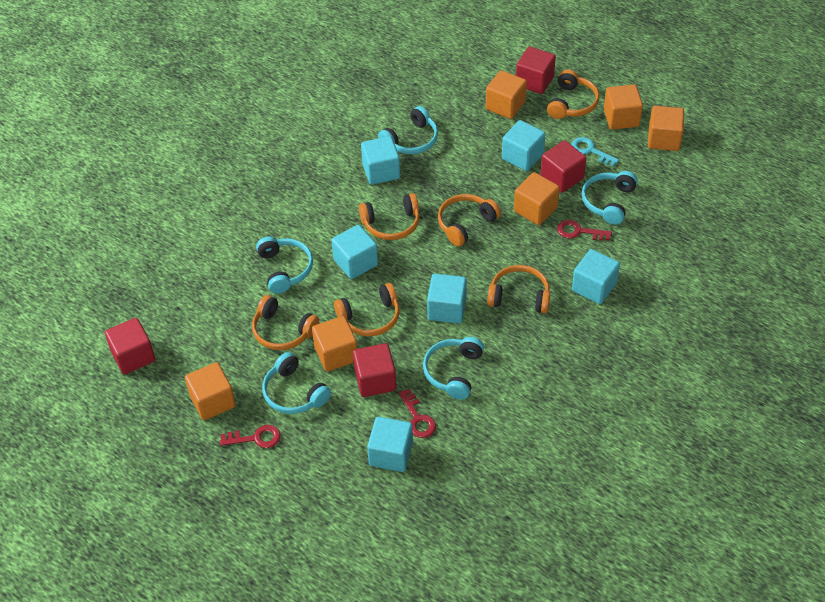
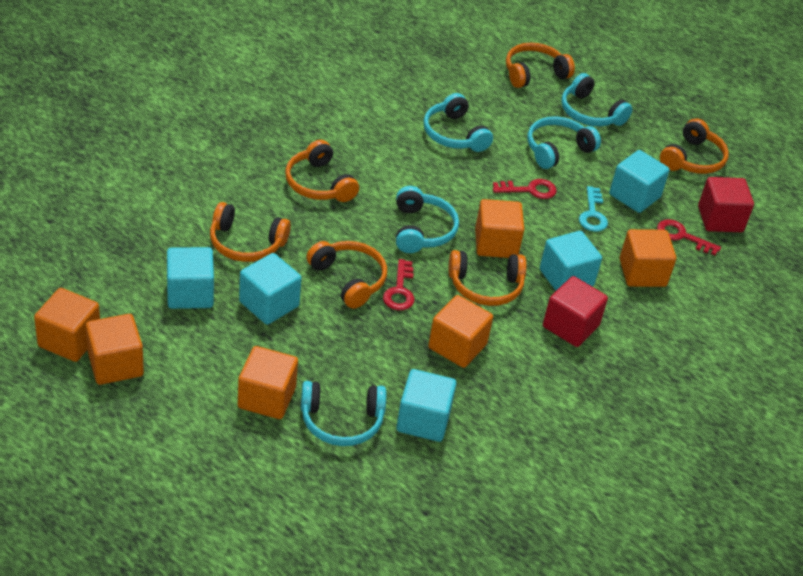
red cube: [105,318,155,374] [353,343,396,397] [516,47,556,94] [540,141,586,193] = 4 -> [543,276,608,347] [698,177,754,232] = 2
turquoise cube: [331,225,378,279] [361,136,400,185] [367,417,413,472] [427,274,467,324] [502,120,546,171] [572,249,620,304] = 6 -> [167,247,214,309] [239,253,302,325] [396,369,456,442] [540,231,602,291] [609,150,670,213] = 5

